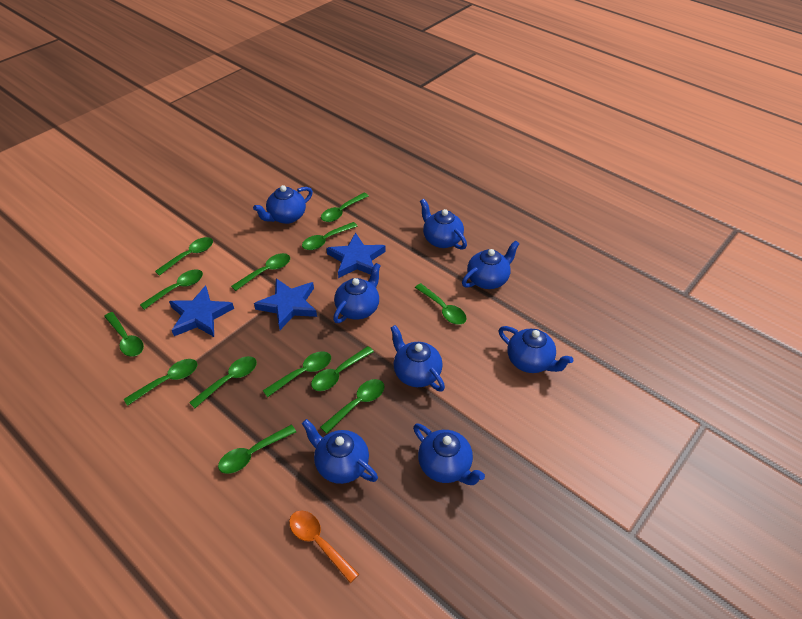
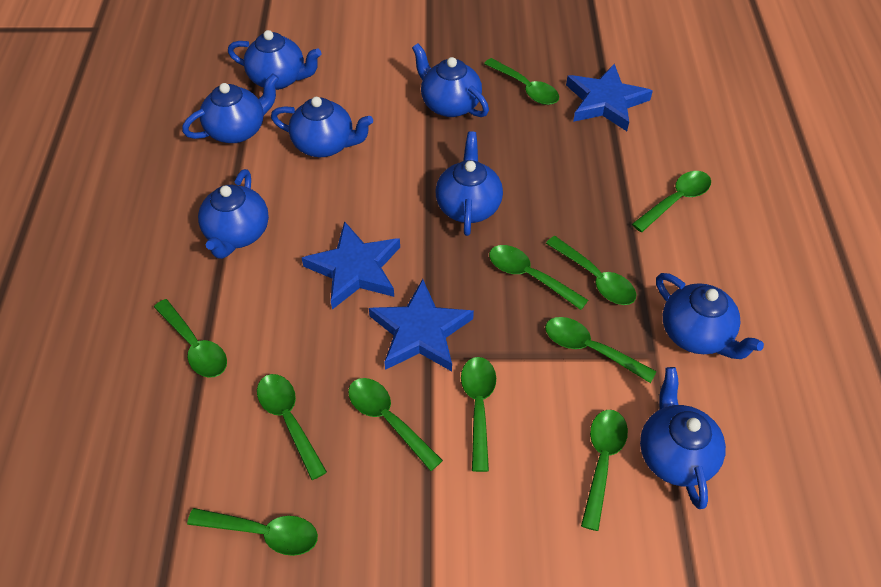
green spoon: [104,312,144,357] [124,359,198,406] [140,269,203,310] [155,237,213,276] [189,356,257,408] [218,425,296,474] [231,253,290,291] [263,351,331,397] [302,222,357,250] [311,346,374,391] [320,379,384,434] [321,193,369,222] [415,283,467,325] = 13 -> [154,299,227,378] [187,508,318,556] [257,374,327,480] [348,378,443,471] [461,357,496,472] [484,58,559,105] [489,245,588,310] [545,317,657,383] [546,236,636,305] [581,410,628,531] [632,171,711,232] = 11
orange spoon: [289,510,359,583] = 1 -> none = 0

